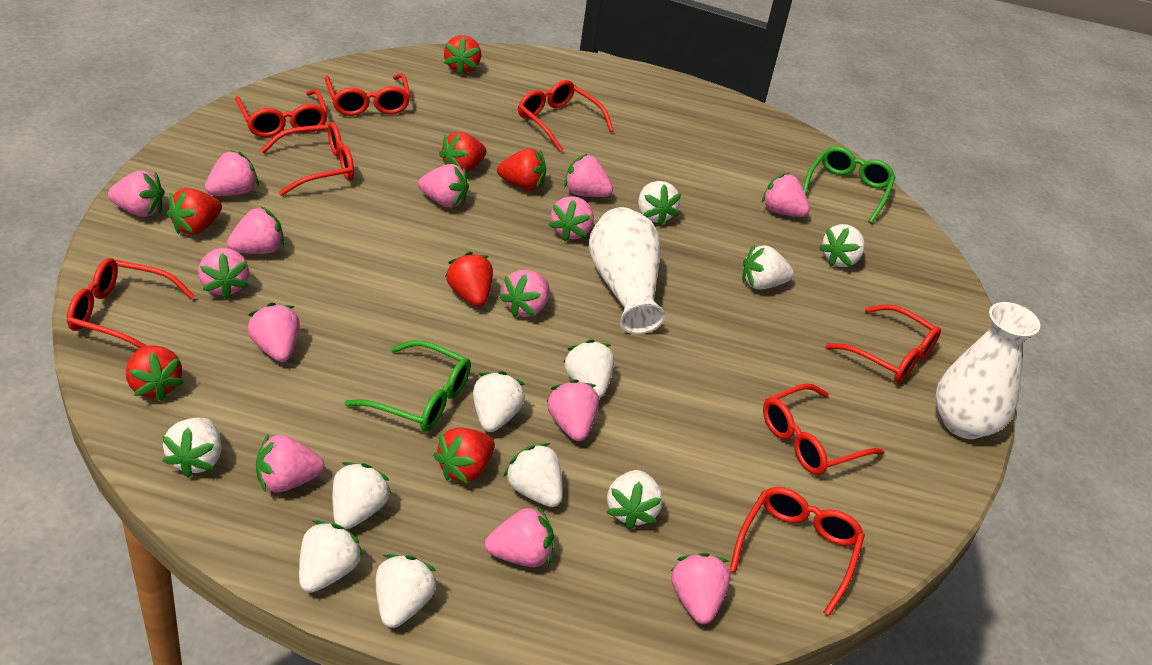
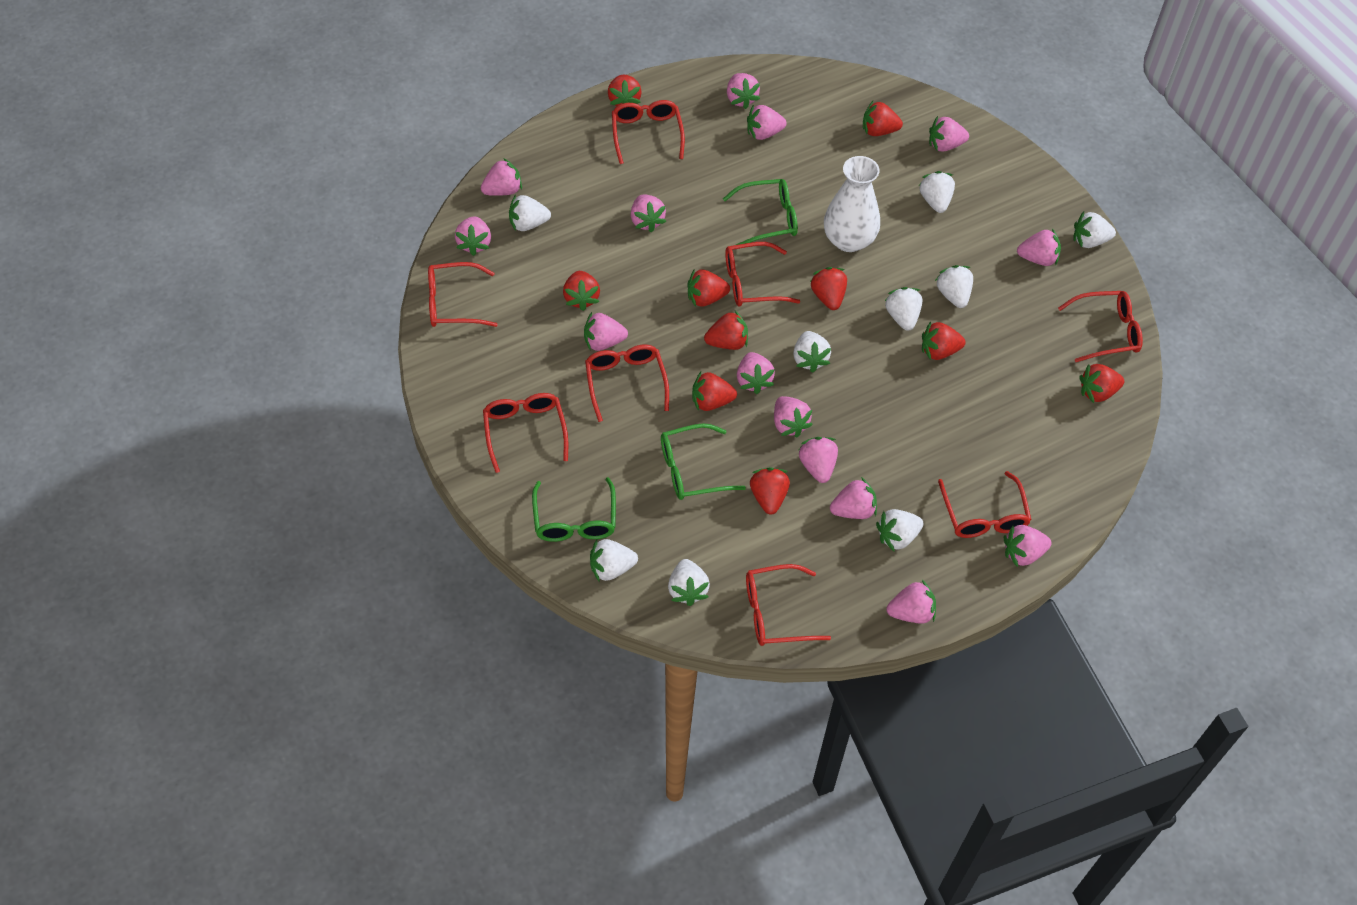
green glasses: [344,340,471,432] [803,146,896,224] = 2 -> [532,477,616,542] [661,423,746,500] [723,179,798,245] = 3
red strawberry: [126,345,184,401] [167,188,222,235] [433,427,495,484] [439,132,487,173] [444,35,481,75] [445,252,493,307] [497,148,546,191] = 7 -> [563,271,600,311] [608,75,642,106] [688,269,730,307] [692,372,737,411] [704,311,748,350] [750,467,790,515] [810,267,847,310] [863,101,903,136] [922,321,966,360] [1079,364,1124,403] = 10
white strawberry: [162,418,221,478] [299,521,363,593] [333,462,391,529] [376,554,437,628] [473,371,525,432] [503,443,563,507] [563,339,614,398] [606,470,663,530] [638,181,681,226] [742,244,794,290] [819,224,865,267] = 11 -> [509,194,551,231] [590,539,638,581] [668,559,710,606] [793,331,831,373] [876,509,924,551] [885,287,922,331] [919,171,955,213] [935,265,973,308] [1073,211,1116,248] = 9
white vase: [589,207,666,334] [935,302,1040,439] = 2 -> [824,156,880,252] = 1

